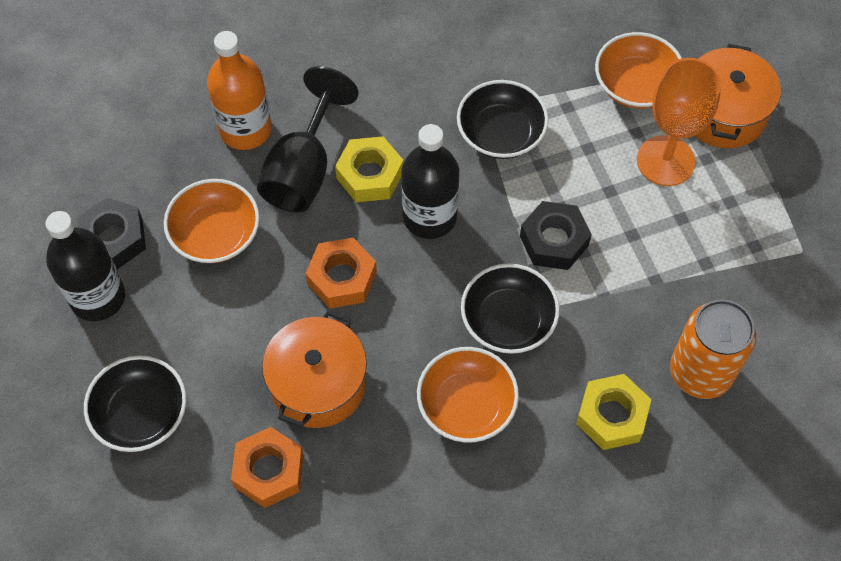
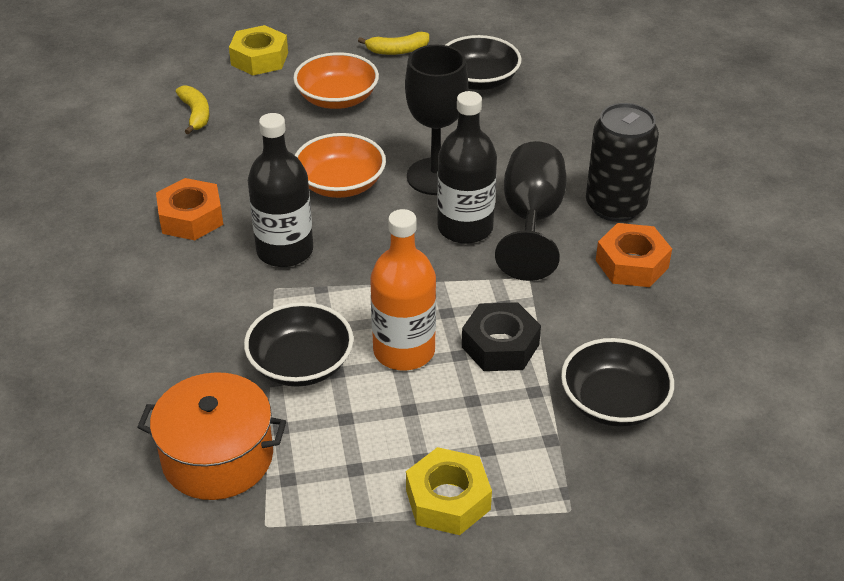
black can: none = 0 -> [586,103,659,222] = 1
black goblet: [257,66,358,213] = 1 -> [405,45,468,195] [495,141,567,281] = 2
black nut: [77,198,146,269] [520,201,592,270] = 2 -> [462,302,541,371] = 1
orange bowl: [164,179,260,263] [417,347,519,443] [595,32,682,109] = 3 -> [293,52,379,109] [295,133,386,198] = 2
orange can: [670,300,756,399] = 1 -> none = 0
orange goblet: [637,58,721,186] = 1 -> none = 0
orange pot: [262,311,367,428] [695,44,781,148] = 2 -> [137,372,286,500] = 1
yellow banana: none = 0 -> [176,86,209,135] [358,32,429,55] = 2

